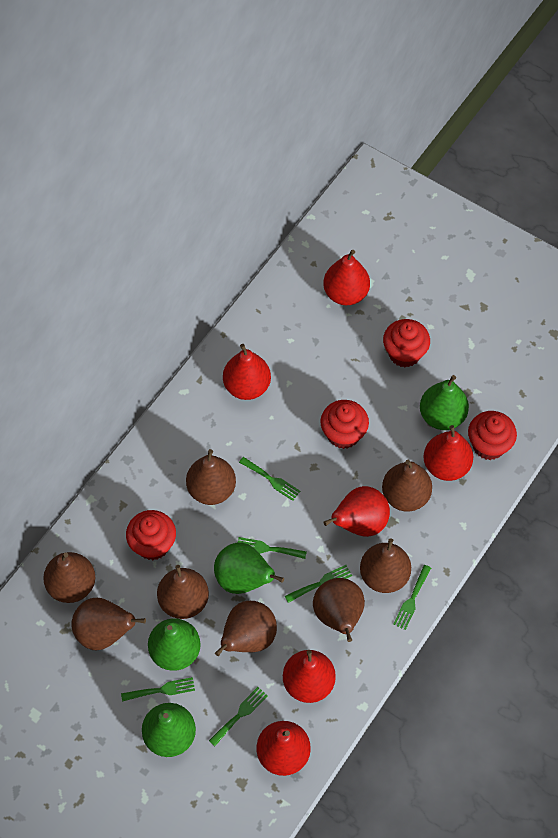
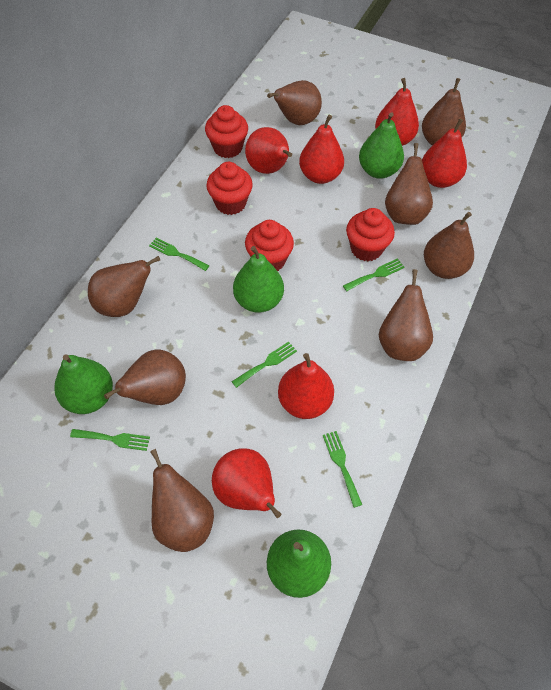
green fork: [121,677,195,702] [209,687,268,746] [238,537,307,559] [239,457,300,501] [285,565,352,603] [393,565,431,630] = 6 -> [70,429,150,451] [149,237,209,271] [232,342,297,388] [323,431,362,508] [343,258,405,291] = 5

